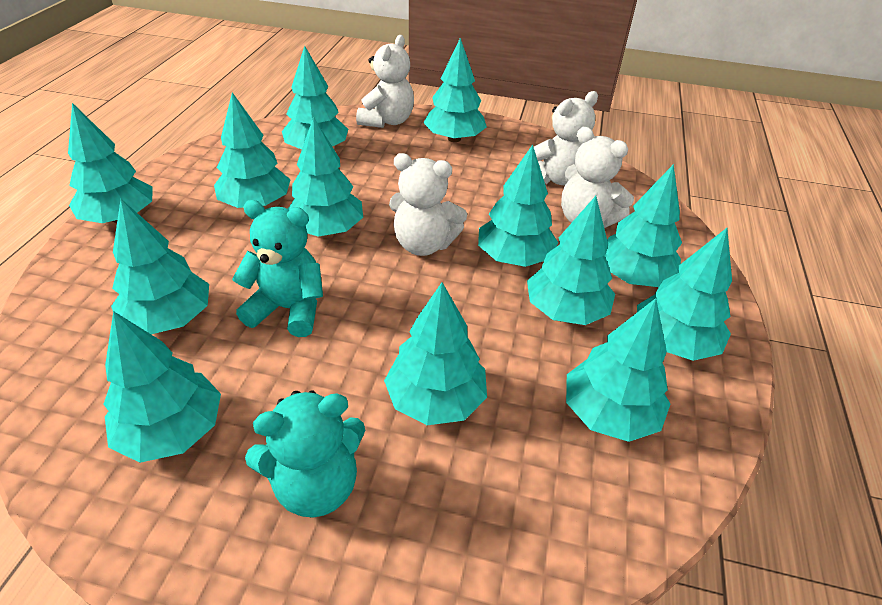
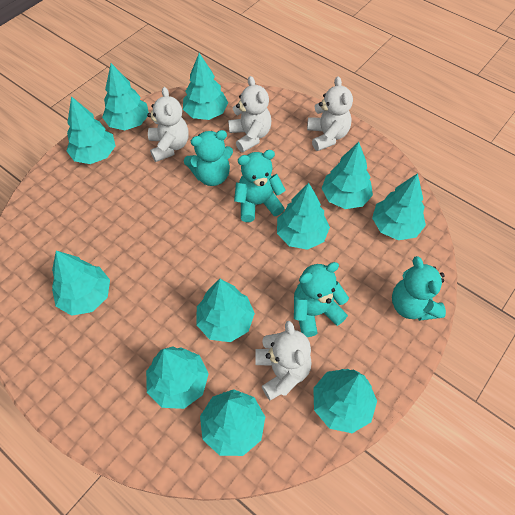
turquoise teddy bear: [232,200,323,337] [245,390,365,518] = 2 -> [184,130,233,186] [234,150,286,222] [294,262,349,337] [392,256,446,321] = 4
turquoise tree: [68,103,153,223] [103,311,221,463] [111,199,209,334] [214,92,291,208] [282,46,348,149] [288,117,363,237] [384,282,487,425] [423,38,487,142] [478,145,558,267] [527,196,615,325] [566,298,670,442] [604,164,682,287] [637,228,732,361] = 13 -> [52,251,110,316] [66,96,116,164] [102,63,149,130] [146,346,209,409] [183,53,228,120] [196,279,255,342] [200,389,265,456] [277,183,330,250] [313,369,377,433] [321,142,373,209] [372,173,426,240] = 11

